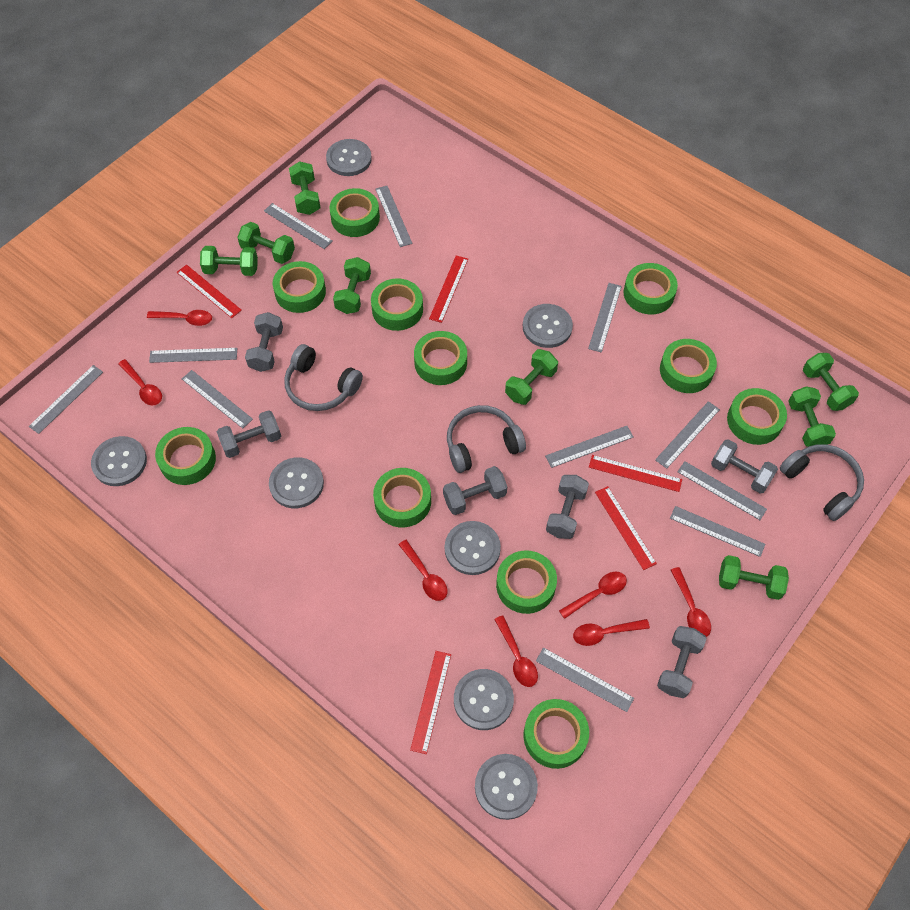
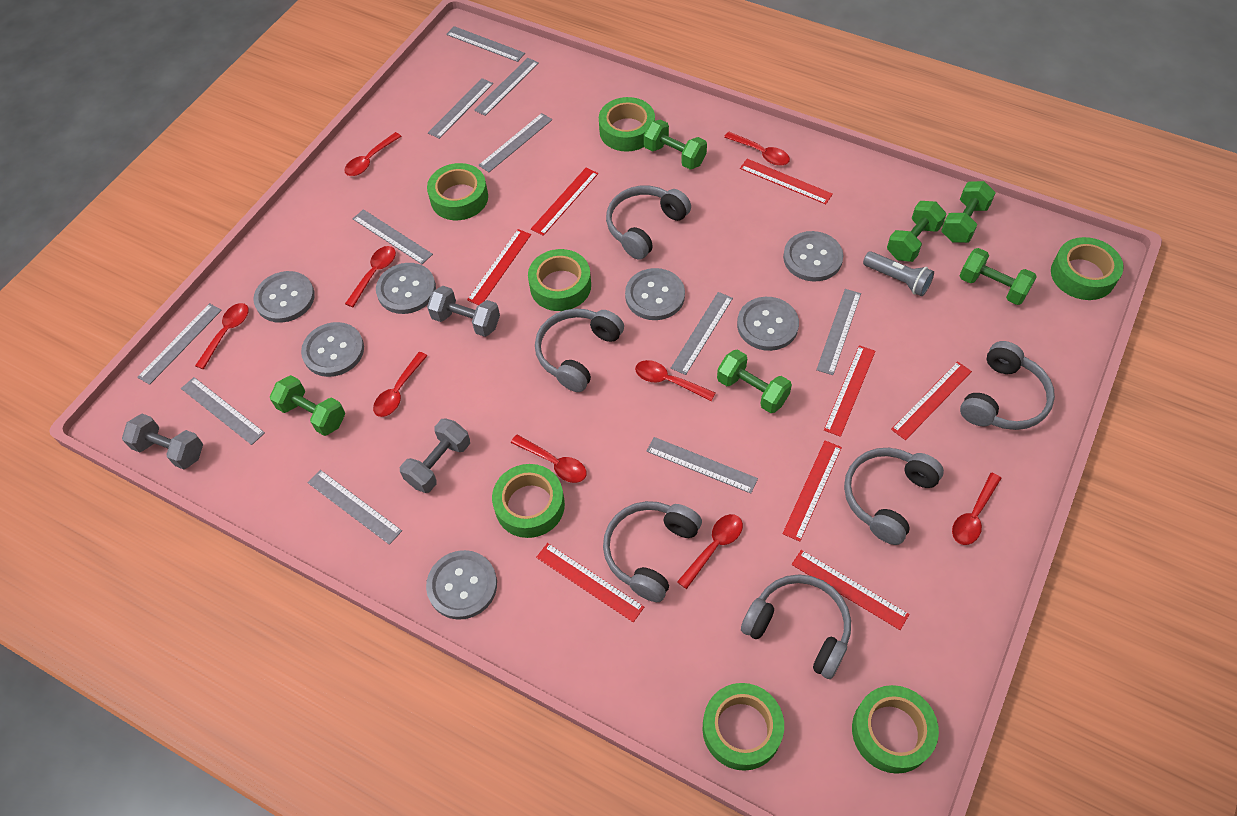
green dumbbell: [200,246,258,276] [237,222,295,264] [289,161,320,215] [333,257,371,314] [505,349,558,405] [719,555,789,600] [788,386,836,447] [803,353,859,411] = 8 -> [270,375,345,436] [644,119,707,170] [717,349,792,413] [887,201,946,262] [941,181,996,243] [960,248,1037,305] = 6
green tape: [155,427,216,485] [273,261,326,313] [329,188,380,237] [371,278,423,331] [373,468,431,528] [414,331,467,385] [496,550,557,614] [523,699,589,769] [624,263,678,314] [660,339,717,393] [727,388,787,445] = 11 -> [427,163,488,220] [492,464,565,538] [528,249,591,311] [599,97,655,152] [702,683,784,771] [852,685,939,774] [1051,237,1124,300] = 7
grey dumbbell: [217,410,281,458] [245,312,283,372] [443,466,507,515] [546,475,589,539] [657,626,707,698] [711,439,778,494] = 6 -> [122,414,203,469] [400,418,470,493] [427,286,500,337] = 3
grey flashlight: none = 0 -> [863,251,934,296] = 1
grey headphones: [284,344,363,411] [447,405,526,473] [780,444,864,521] = 3 -> [535,309,624,392] [603,501,702,602] [606,186,691,260] [741,574,851,679] [844,448,944,545] [960,341,1055,430] = 6
red ruler: [177,265,242,318] [410,651,451,754] [429,255,468,323] [589,455,682,492] [595,486,657,570] = 5 -> [467,229,531,305] [531,168,598,236] [536,543,644,622] [740,159,833,204] [783,441,842,542] [792,550,909,630] [824,345,875,437] [891,361,972,440] = 8
red spoon: [118,359,162,405] [147,310,212,326] [398,540,448,601] [494,615,538,687] [559,572,627,619] [573,619,650,646] [671,567,711,637] = 7 -> [195,303,249,369] [344,132,401,176] [345,246,396,307] [373,352,427,417] [511,435,587,483] [635,360,715,401] [677,514,743,589] [724,132,790,166] [952,473,1002,545] = 9

